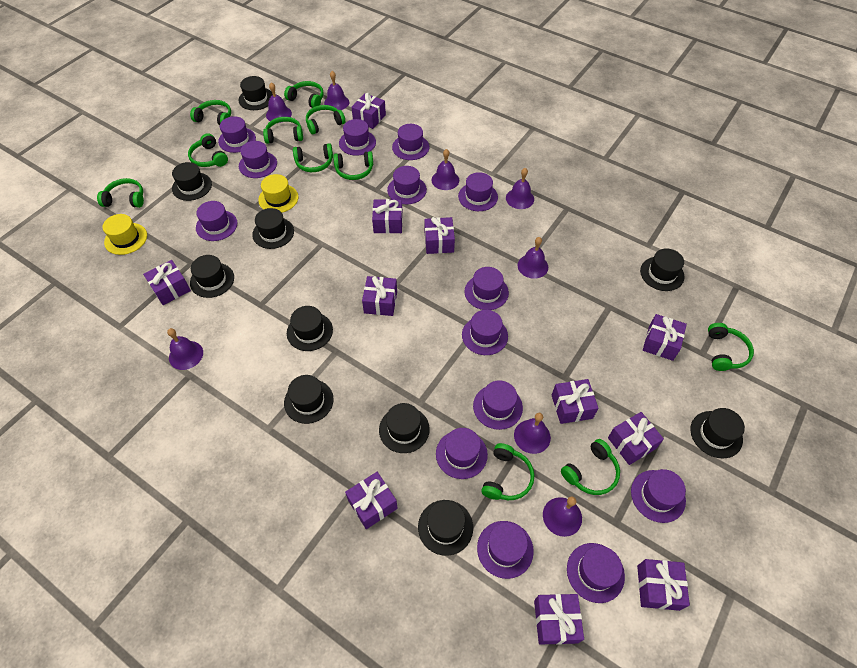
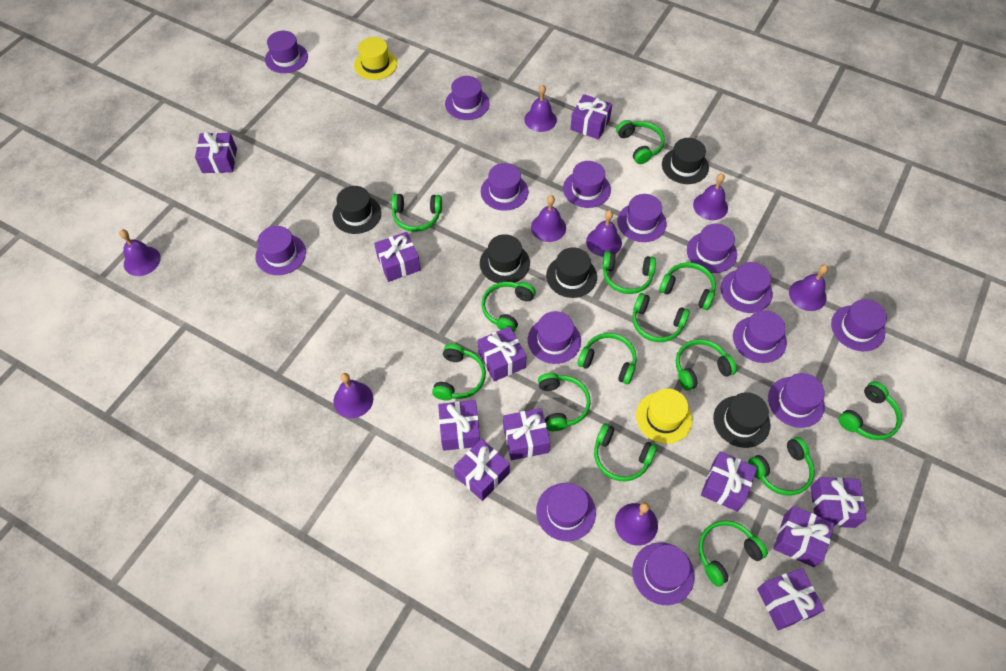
black hat: [172,162,212,201] [190,255,234,298] [239,76,273,110] [252,208,294,249] [284,375,334,424] [287,306,333,351] [379,403,430,453] [418,500,473,556] [640,248,685,291] [690,408,745,458] = 10 -> [332,186,381,234] [480,234,530,283] [546,247,597,298] [662,138,709,184] [713,392,770,448] = 5
green headphones: [97,178,144,208] [188,133,228,167] [190,100,231,126] [263,117,303,144] [284,81,324,108] [293,143,333,172] [306,105,345,134] [333,151,373,180] [481,443,534,500] [561,439,620,495] [708,323,754,371] = 11 -> [391,194,442,232] [432,344,486,400] [481,281,536,332] [538,373,591,431] [578,333,637,384] [594,423,657,481] [602,251,656,294] [616,120,665,164] [632,293,690,342] [659,262,716,310] [676,339,737,390] [698,520,768,587] [748,437,815,496] [838,381,902,440] = 14

